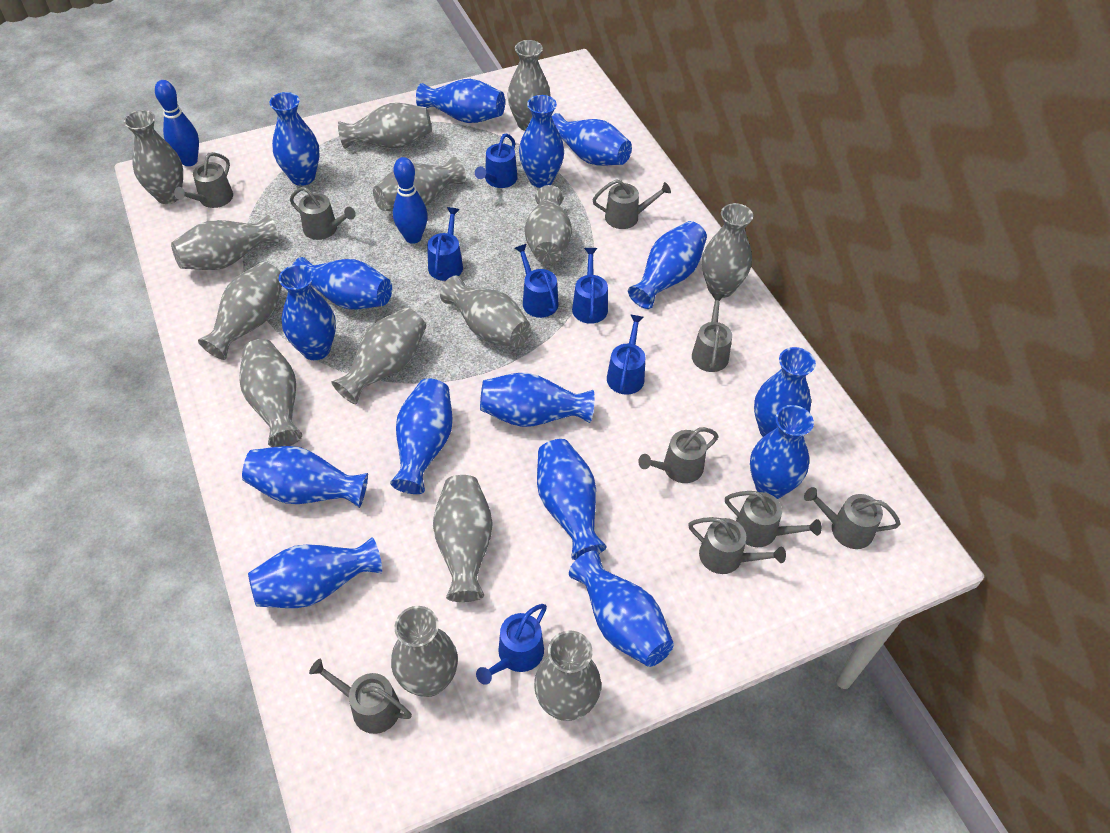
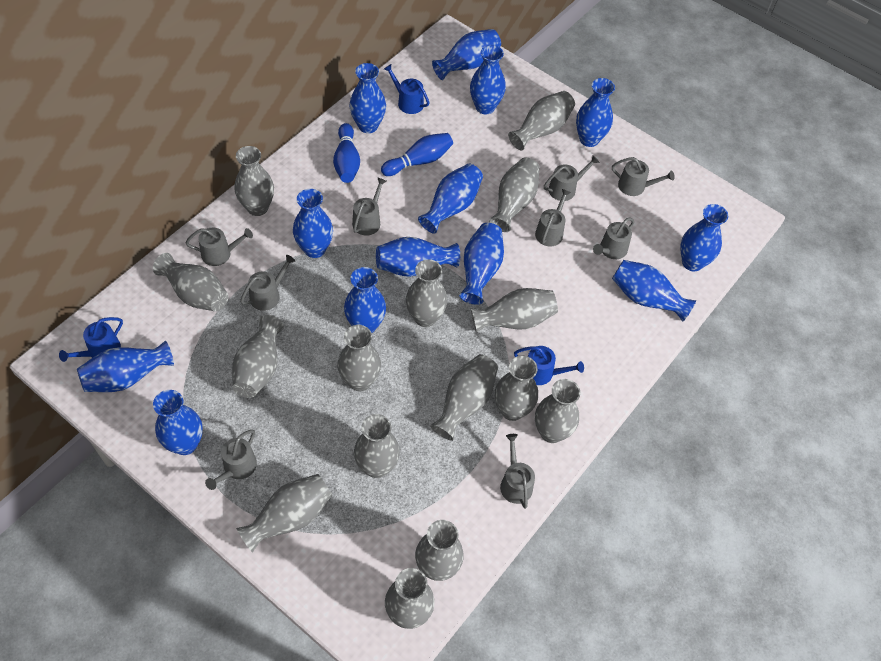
blue vase: [242,446,368,508] [248,537,382,608] [269,92,320,186] [279,264,336,360] [293,257,392,310] [390,378,453,494] [416,79,505,123] [480,373,595,427] [519,95,564,188] [537,439,607,560] [551,113,632,166] [569,551,674,667] [628,221,707,309] [750,405,814,499] [754,347,816,437] = 15 -> [77,341,174,392] [153,390,203,455] [293,189,333,258] [344,267,386,333] [349,63,386,133] [376,237,460,277] [418,163,483,234] [432,29,501,80] [459,223,504,305] [470,45,506,114] [576,78,615,147] [612,260,696,322] [680,204,728,272] = 13
blue watering can: [427,207,463,281] [475,133,518,188] [476,604,547,685] [515,244,558,318] [572,248,608,324] [607,315,645,395] = 6 -> [59,317,123,362] [384,64,430,114] [514,346,584,385] = 3
grey vase: [124,110,183,204] [171,215,279,270] [198,262,282,360] [239,339,302,447] [331,307,426,404] [338,103,432,149] [373,157,466,211] [391,606,458,697] [433,475,493,602] [440,276,531,347] [507,40,551,131] [525,185,572,264] [534,630,601,721] [702,203,753,298] = 14 -> [153,253,228,311] [232,315,284,398] [234,146,274,216] [236,474,332,553] [337,325,381,391] [354,414,400,478] [385,568,435,629] [406,259,447,327] [415,520,464,581] [430,354,498,441] [471,288,558,333] [489,157,540,232] [494,356,538,421] [508,91,575,151] [535,379,580,443] = 15

